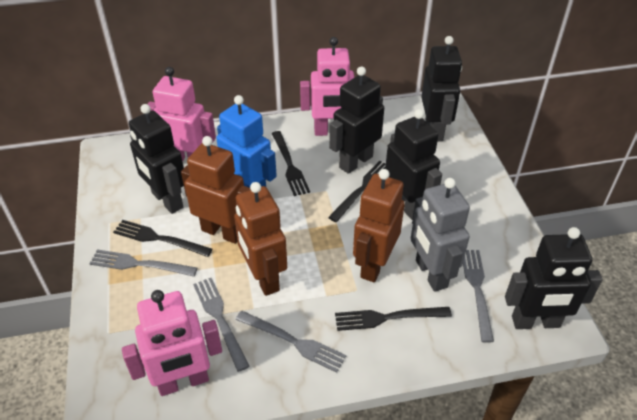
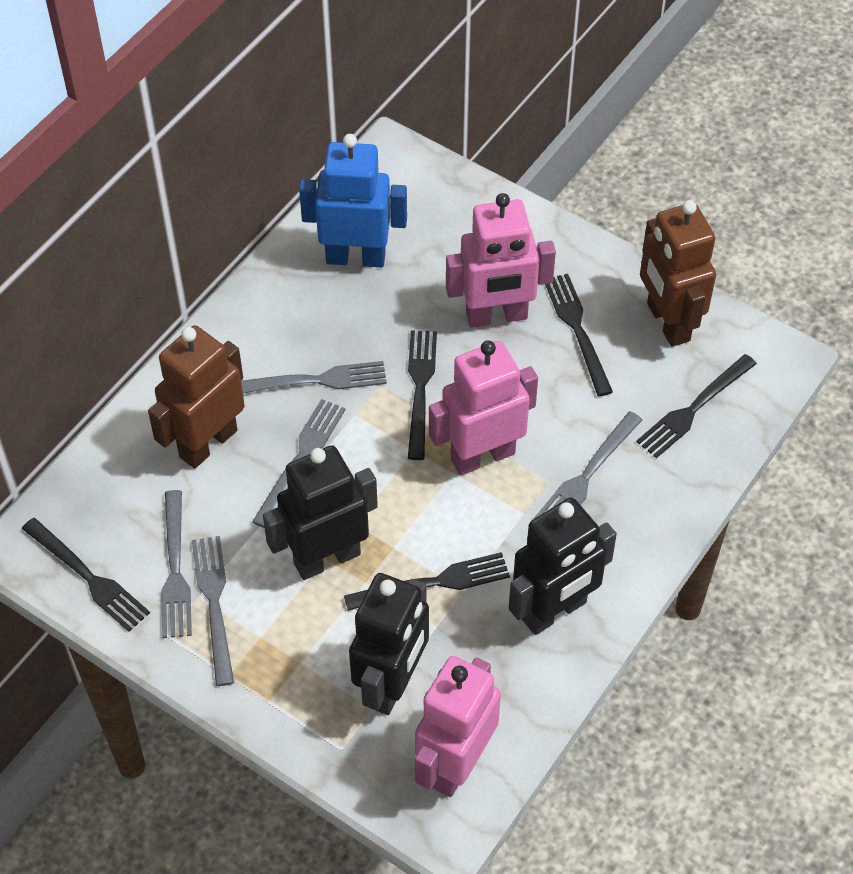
black fork: [113,220,212,257] [271,131,310,196] [328,161,386,222] [335,307,452,331] = 4 -> [22,518,150,632] [344,552,510,611] [408,330,437,460] [545,274,613,396] [636,354,757,458] = 5
black robot: [129,104,184,214] [329,67,384,174] [385,109,442,220] [421,36,462,142] [505,227,603,329] = 5 -> [263,445,378,580] [349,573,429,715] [509,497,617,635] = 3
brown robot: [181,136,251,244] [234,182,287,296] [353,169,405,282] = 3 -> [148,325,245,469] [640,200,716,347] = 2
grey fork: [89,250,197,277] [193,278,249,372] [235,311,346,373] [463,250,494,343] = 4 -> [161,490,192,638] [192,536,234,686] [241,361,387,393] [252,399,346,528] [534,411,643,518] = 5
grey robot: [411,178,470,292] = 1 -> none = 0

